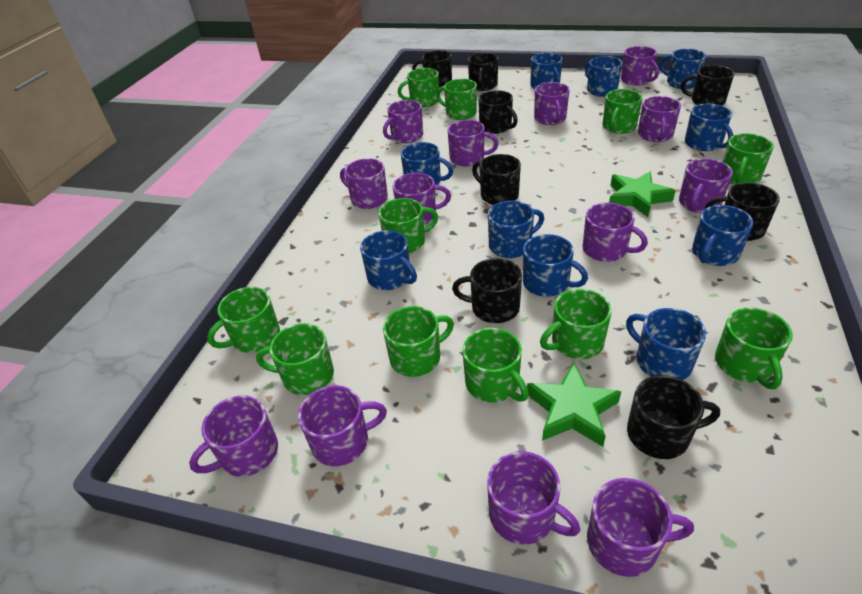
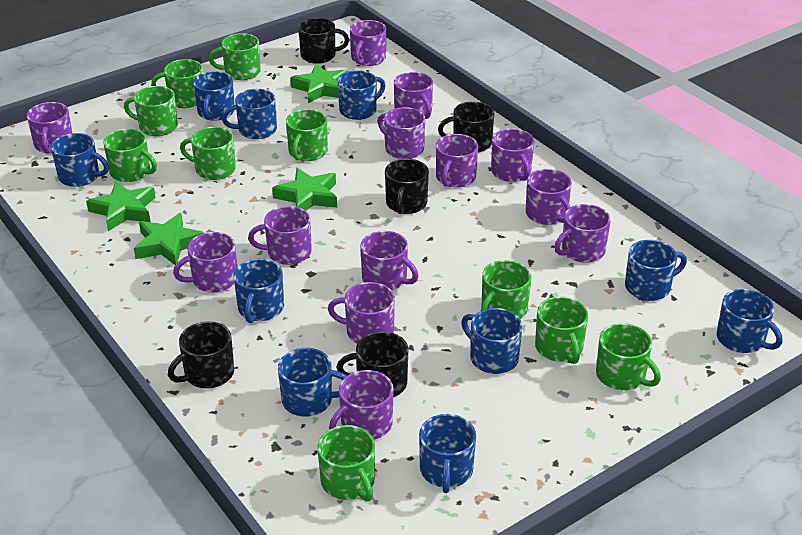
black mug: [412,50,452,88] [452,258,522,323] [468,53,498,91] [472,154,521,205] [478,90,518,134] [627,375,720,459] [681,65,734,106] [705,183,780,241] = 8 -> [168,321,234,389] [298,18,349,64] [337,331,409,397] [385,159,429,214] [438,101,494,153] = 5
green mug: [207,287,280,353] [256,323,334,395] [379,198,438,253] [383,306,454,377] [398,68,439,107] [436,79,477,120] [462,328,529,403] [540,289,612,359] [603,89,643,134] [715,307,793,389] [723,133,774,184] = 11 -> [103,129,157,182] [124,86,178,136] [151,59,203,108] [180,127,236,180] [209,33,261,80] [286,109,328,161] [318,425,375,501] [481,260,531,319] [535,297,588,364] [596,323,661,390] = 10
green star: [527,362,621,447] [609,171,676,217] = 2 -> [86,181,156,231] [134,213,203,265] [272,168,337,211] [290,64,348,103] = 4

